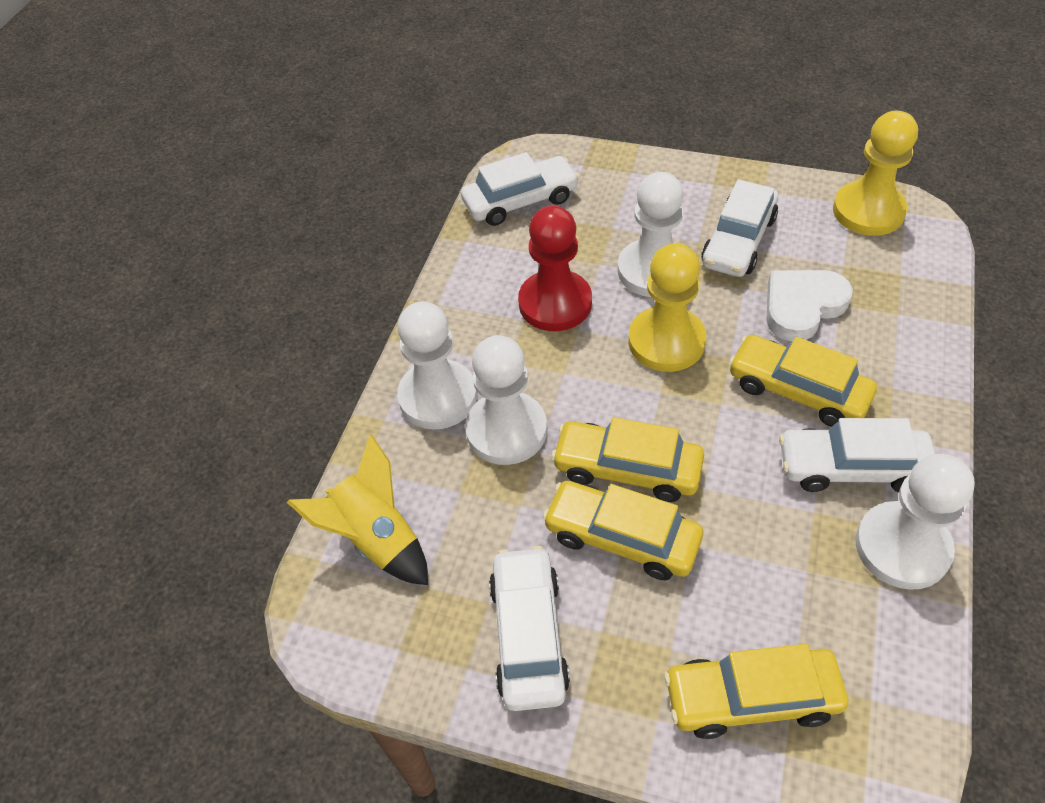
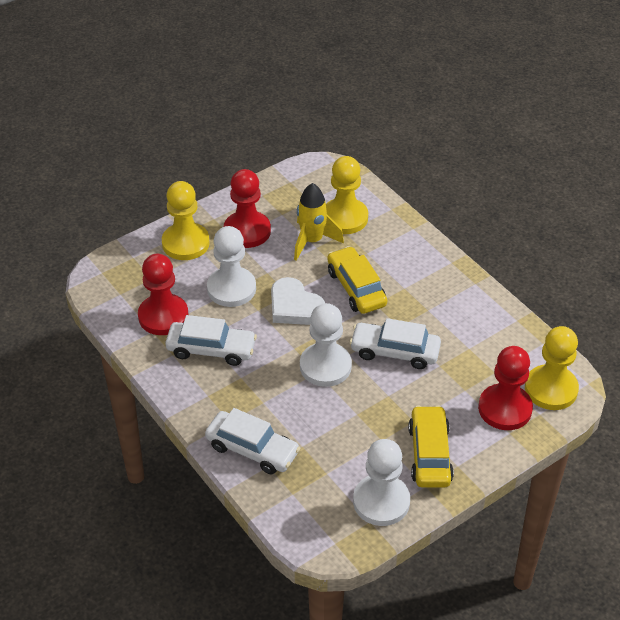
red pawn: [518,205,592,331] = 1 -> [138,254,189,335] [224,169,271,248] [478,346,533,430] = 3
white car: [461,152,580,226] [489,546,570,711] [701,179,778,277] [779,418,935,492] = 4 -> [165,315,257,366] [205,408,300,474] [350,318,441,369] = 3
white pawn: [397,301,477,429] [465,335,547,465] [618,172,684,297] [856,454,975,590] = 4 -> [207,226,256,307] [300,303,352,387] [353,439,410,526] = 3
yellow car: [542,481,703,580] [551,417,704,502] [664,644,848,739] [729,335,877,427] = 4 -> [327,246,387,314] [408,405,454,488] = 2
yellow pawn: [628,243,706,372] [833,111,918,236] = 2 -> [162,181,210,260] [326,156,368,234] [525,326,579,410] = 3

